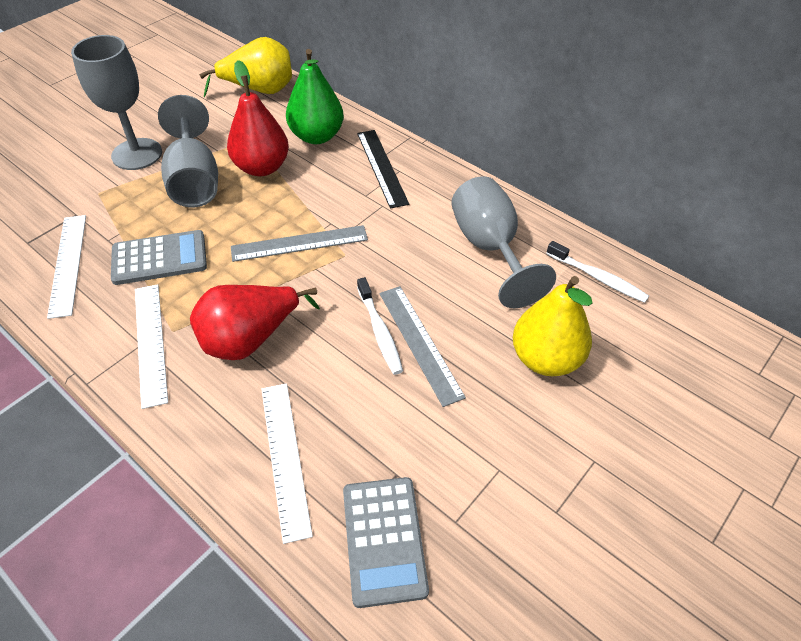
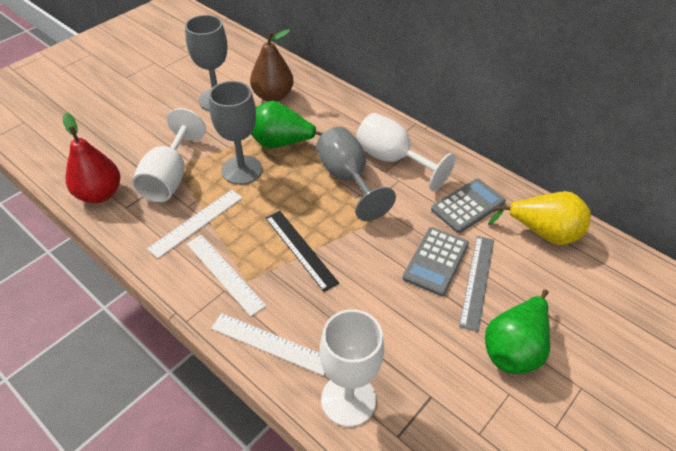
brown pear: none = 0 -> [250,29,293,102] = 1
green pear: [286,49,344,144] = 1 -> [251,101,323,148] [485,290,550,374] = 2
grey ruler: [231,225,368,262] [379,286,466,407] = 2 -> [459,236,494,332] = 1
red pear: [190,285,320,360] [227,60,289,176] = 2 -> [63,113,120,203] = 1
white goblet: none = 0 -> [132,108,206,202] [320,309,384,427] [356,113,456,191] = 3
white toothbrush: [357,277,403,375] [546,241,649,303] = 2 -> none = 0
yellow pear: [199,37,292,97] [513,276,593,376] = 2 -> [488,191,591,245] = 1

